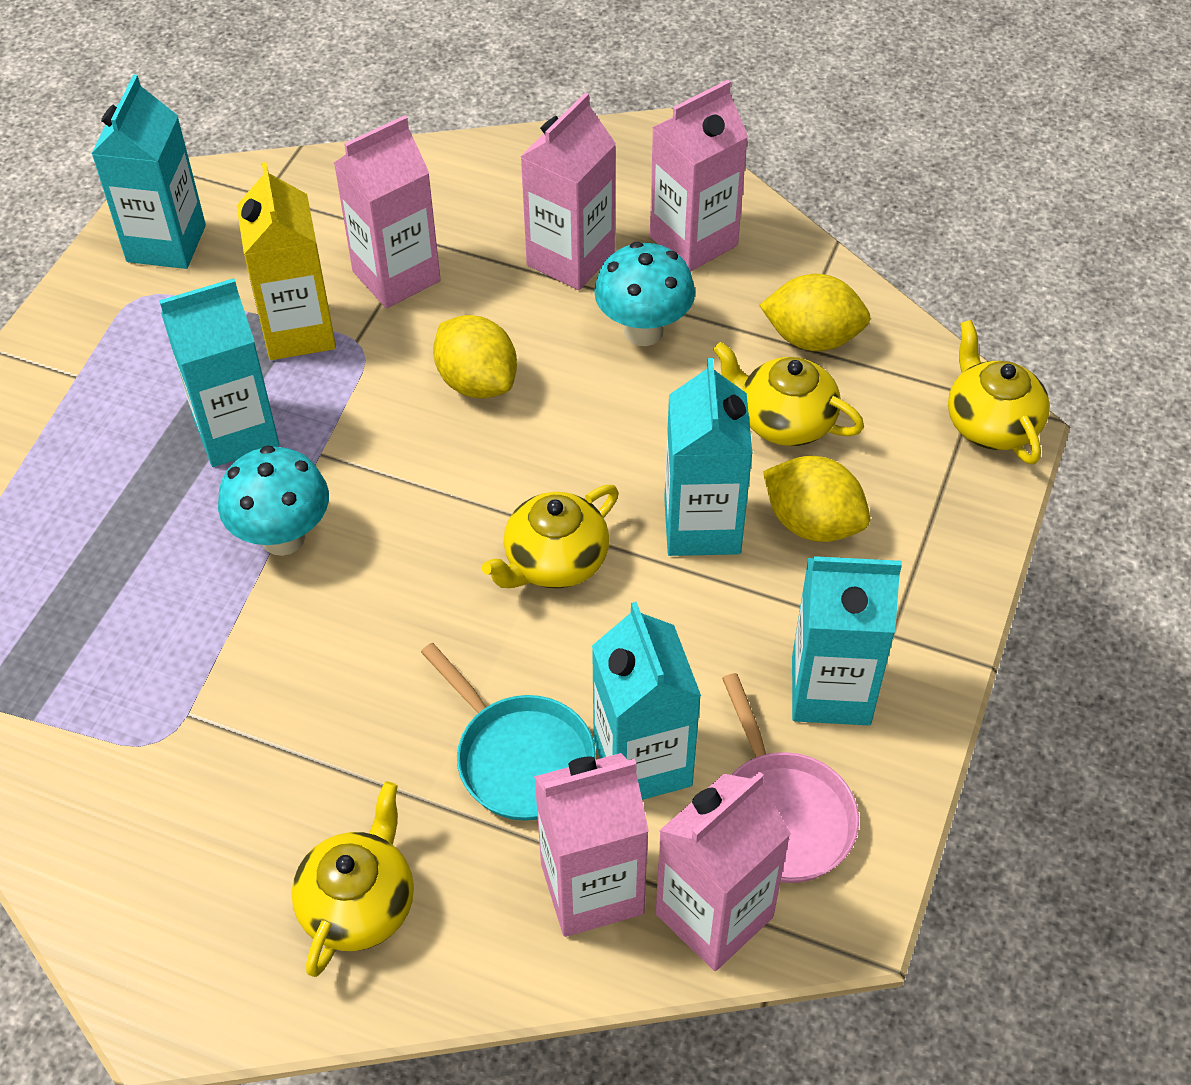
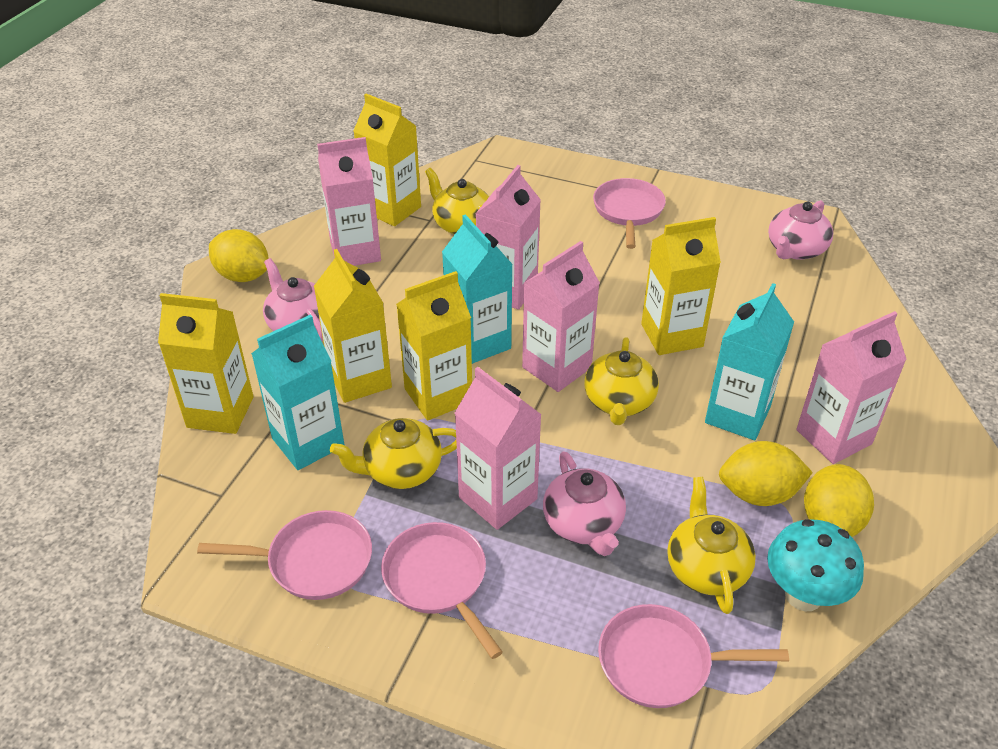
pink pan: [722,673,859,883] = 1 -> [197,510,372,600] [381,522,503,659] [593,178,666,249] [598,604,789,708] = 4
pink teapot: none = 0 -> [263,258,323,341] [543,452,626,556] [768,200,833,260] = 3
turquoise carton: [91,74,206,269] [159,278,279,467] [592,602,701,800] [664,358,753,556] [792,556,902,725] = 5 -> [251,314,344,470] [442,214,513,364] [705,283,794,440] = 3
turquoise mushroom: [218,445,329,556] [594,242,695,346] = 2 -> [767,519,864,611] = 1
turquoise pan: [421,643,596,821] = 1 -> none = 0
yellow carton: [236,162,336,360] = 1 -> [158,293,254,434] [314,249,392,403] [353,94,421,226] [396,271,472,420] [641,217,721,355] = 5

